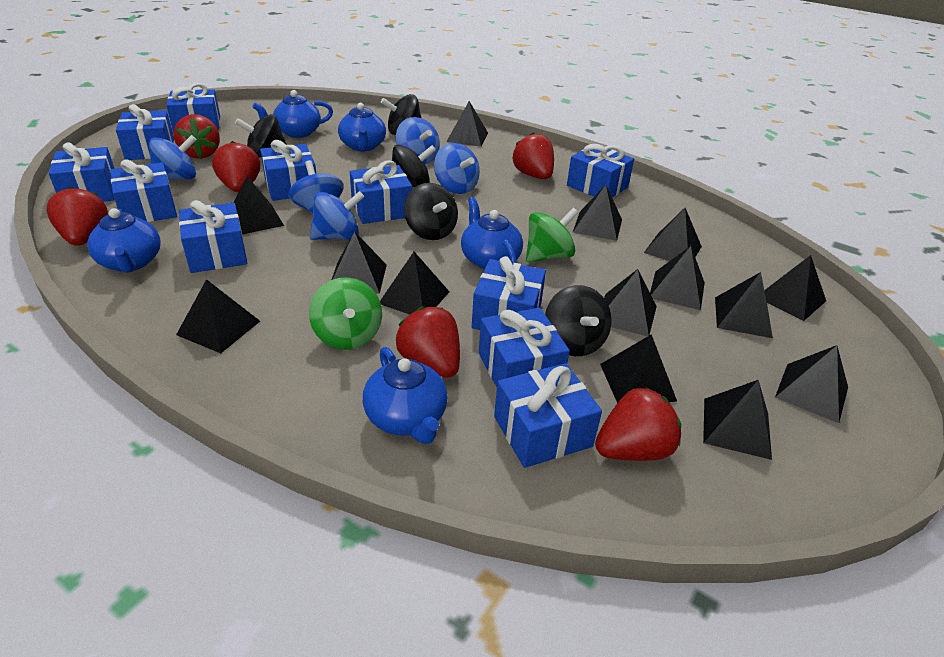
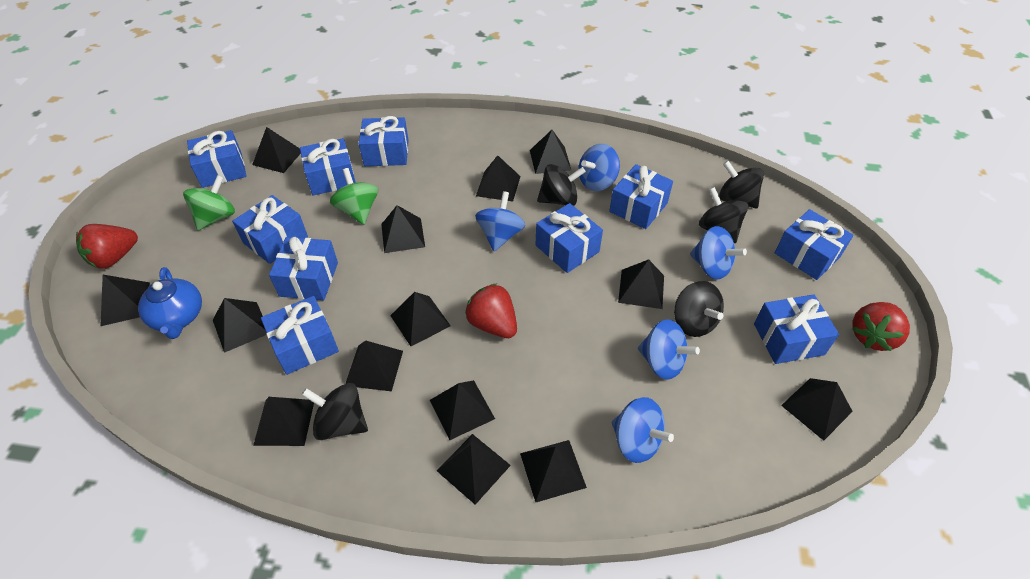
blue gift: [49,142,115,202] [110,159,177,222] [116,104,174,160] [166,83,220,133] [179,200,247,273] [260,140,316,201] [350,161,412,224] [472,256,546,330] [479,308,570,387] [494,363,602,468] [567,144,634,197] = 11 -> [187,130,247,188] [232,195,308,264] [261,296,339,375] [269,237,338,300] [300,138,356,195] [359,116,409,166] [535,203,603,273] [609,164,673,229] [754,294,839,364] [775,209,854,280] = 10
blue teapot: [87,208,161,273] [253,90,333,138] [338,103,386,151] [363,347,448,444] [461,197,523,269] = 5 -> [138,267,202,339] = 1
red strawberry: [46,186,108,246] [174,114,220,159] [212,141,260,192] [396,306,460,378] [512,133,554,179] [595,387,681,461] = 6 -> [76,224,138,269] [465,283,517,338] [852,302,910,351] = 3

